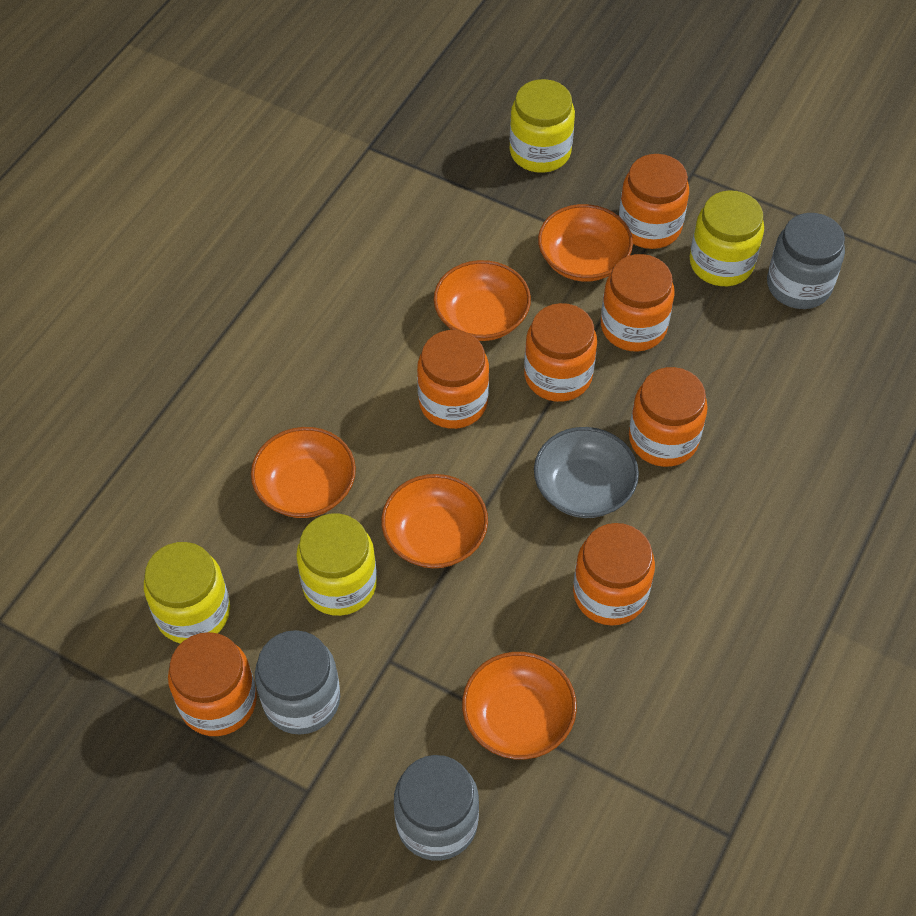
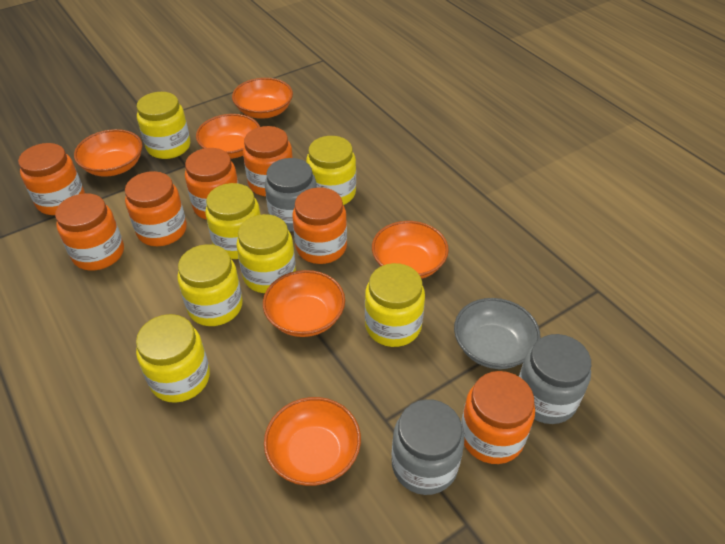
orange bowl: [251,427,356,518] [381,474,488,568] [433,260,531,341] [462,652,577,760] [538,204,633,282] = 5 -> [74,129,143,177] [196,114,260,159] [232,78,293,119] [263,270,345,337] [264,397,361,486] [372,221,449,279] = 6
yellow jar: [144,542,230,644] [296,513,377,616] [510,79,575,173] [690,190,764,286] = 4 -> [136,314,210,403] [137,92,190,159] [177,244,243,326] [205,183,261,259] [236,214,296,293] [306,136,356,205] [365,263,425,347] = 7

